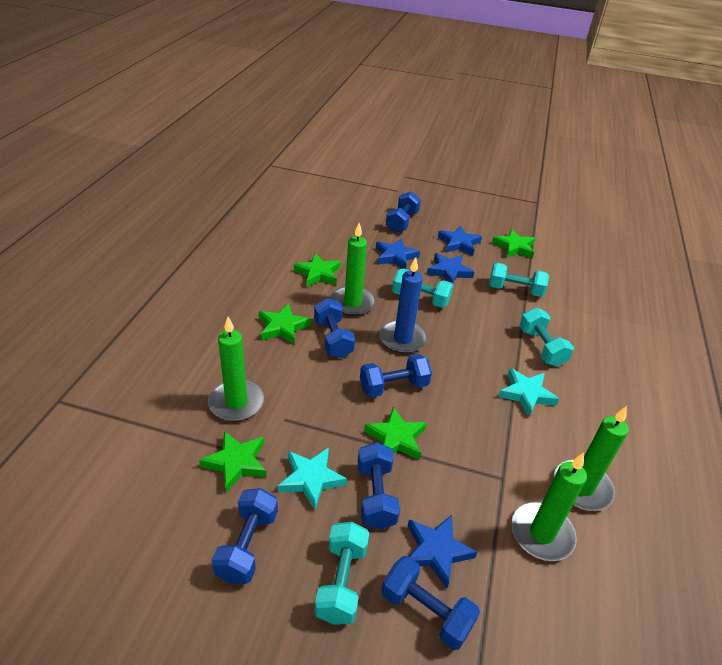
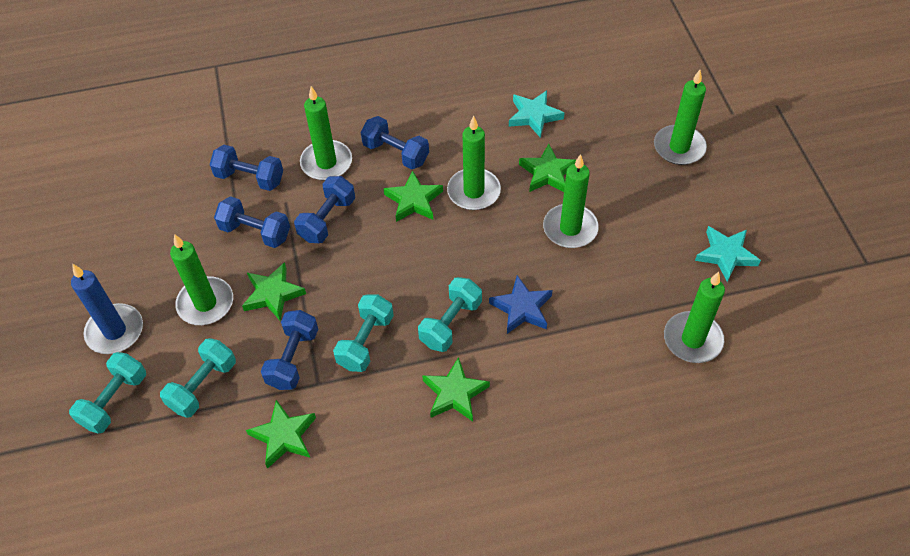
blue dumbbell: [212,488,278,584] [314,298,355,358] [358,442,400,530] [360,354,432,398] [381,556,480,650] [386,192,421,233] = 6 -> [210,145,283,191] [214,196,290,248] [261,310,318,390] [294,176,355,243] [361,116,429,169] = 5
blue star: [376,238,420,269] [408,515,477,589] [427,253,474,284] [438,225,482,256] = 4 -> [489,275,553,334] = 1
green candle: [208,317,265,421] [330,223,376,316] [511,453,587,561] [554,406,629,511] = 4 -> [170,234,233,325] [300,86,352,180] [447,116,501,210] [543,154,599,248] [654,70,707,165] [664,272,725,363] = 6

